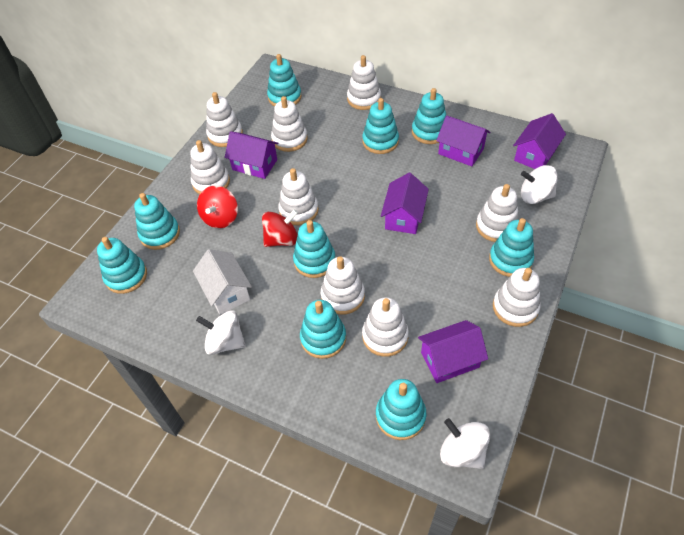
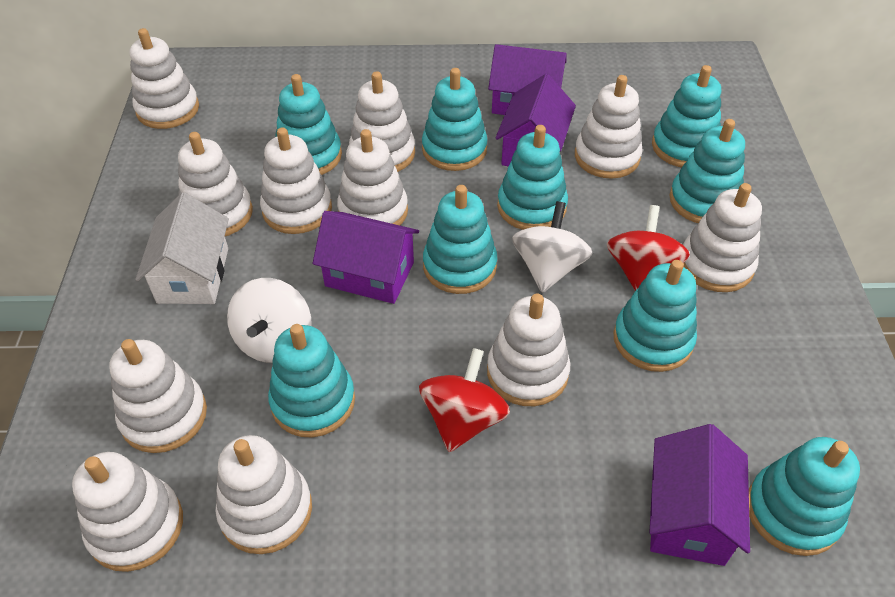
purple house: [225,131,278,179] [381,173,429,234] [418,320,488,383] [436,115,490,166] [513,113,566,169] = 5 -> [313,211,419,304] [488,44,567,115] [495,74,576,166] [649,424,750,566] = 4
white spinning top: [196,310,246,355] [440,418,490,469] [521,165,558,204] = 3 -> [227,278,312,363] [512,201,593,293] = 2
white stacking toy: [190,140,230,194] [206,92,243,147] [271,96,308,152] [278,168,319,226] [321,256,365,315] [347,55,381,110] [362,297,409,357] [476,184,519,242] [493,268,541,327] = 9 -> [72,452,183,572] [109,339,207,453] [130,28,199,129] [178,132,253,236] [215,435,312,554] [260,127,332,234] [337,129,408,225] [349,71,415,172] [487,293,570,406] [575,75,643,179] [683,183,762,292] = 11

